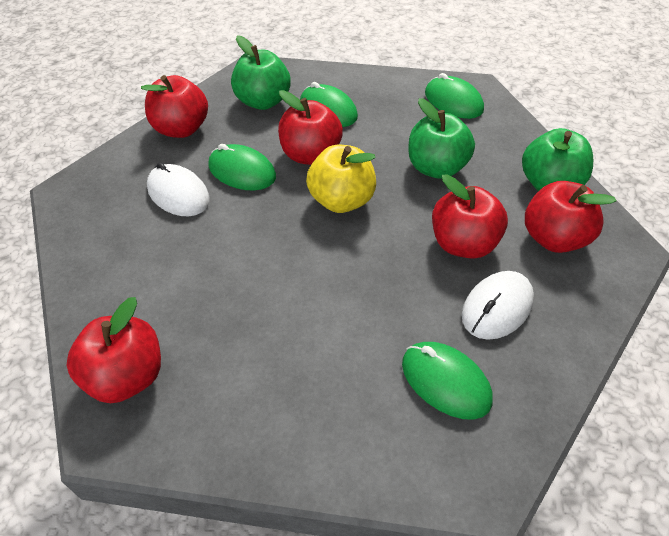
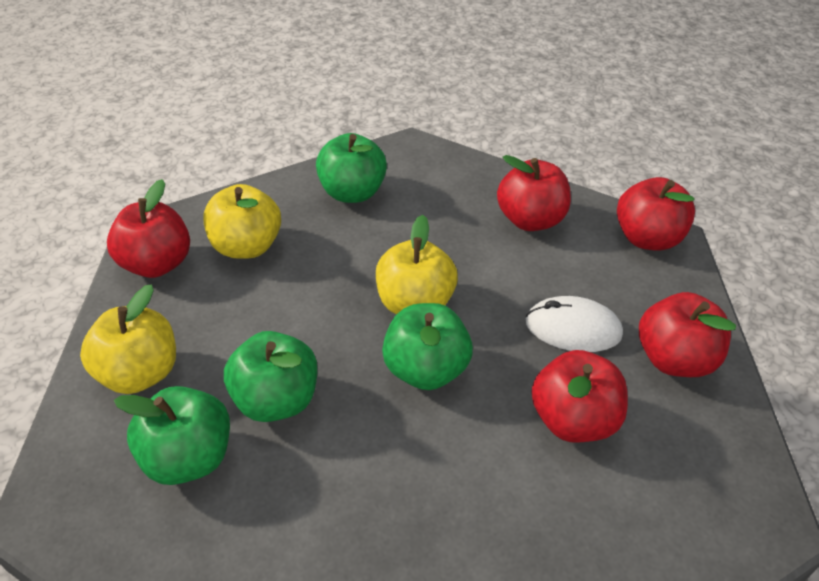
green apple: [231,35,291,110] [408,98,475,179] [522,128,593,191] = 3 -> [114,386,230,485] [224,331,317,422] [316,133,387,203] [382,303,473,390] = 4
green mouse: [208,144,276,191] [300,82,358,127] [402,342,493,420] [425,73,484,119] = 4 -> none = 0
white mouse: [147,163,210,216] [462,271,534,340] = 2 -> [526,296,623,352] = 1
yellow apple: [306,144,376,213] = 1 -> [80,284,176,394] [203,184,281,259] [376,215,458,315] = 3

